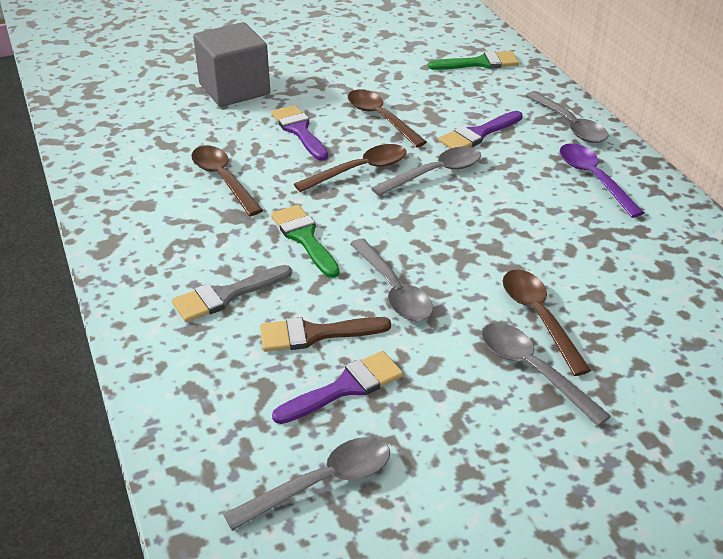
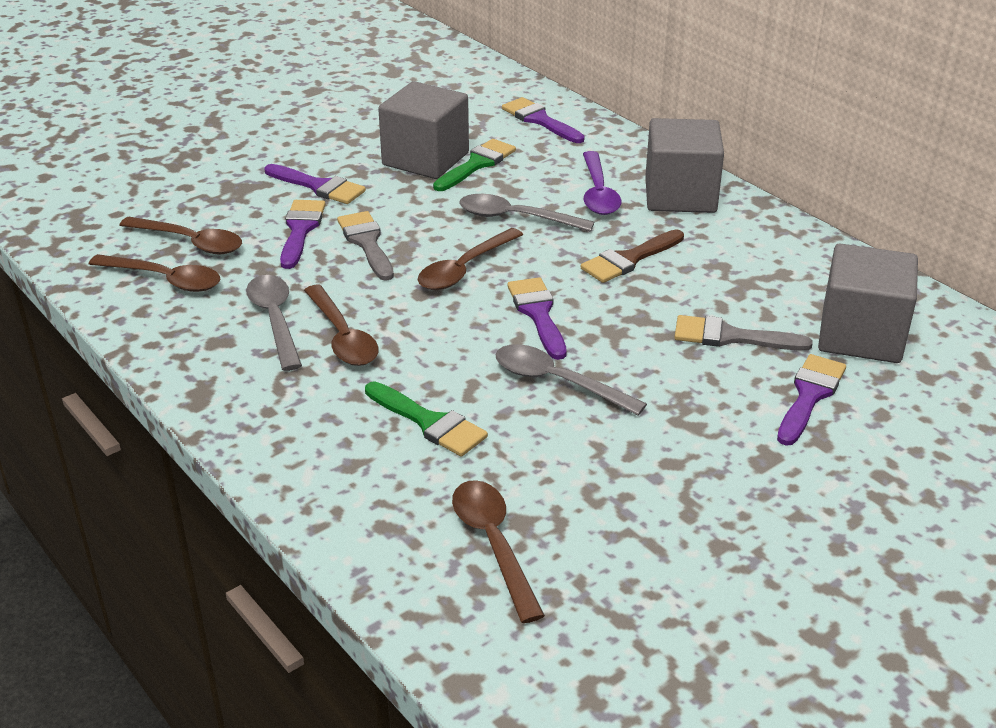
brown spoon: [191,146,263,216] [294,144,407,192] [348,90,427,147] [503,270,591,376] = 4 -> [89,254,220,292] [119,217,242,254] [304,285,379,366] [418,228,523,290] [452,480,545,623] = 5
grey brush: [172,265,292,322] = 1 -> [337,211,394,281] [674,315,813,351] = 2
grey cube: [193,22,270,107] = 1 -> [378,81,469,179] [645,118,724,213] [818,244,918,363] = 3
grey spoon: [223,437,390,531] [350,238,433,321] [372,146,481,196] [482,323,611,426] [525,91,608,143] = 5 -> [246,275,302,371] [459,194,594,232] [496,344,647,416] = 3
purple brush: [272,105,328,161] [272,351,403,424] [439,111,523,149] = 3 -> [265,164,366,204] [280,200,326,269] [502,97,585,143] [507,277,567,360] [777,354,846,446] = 5

